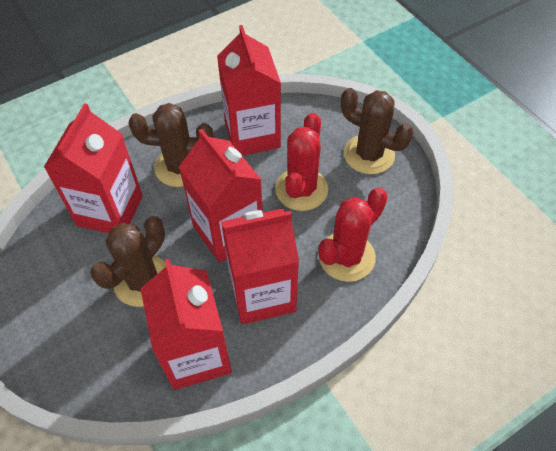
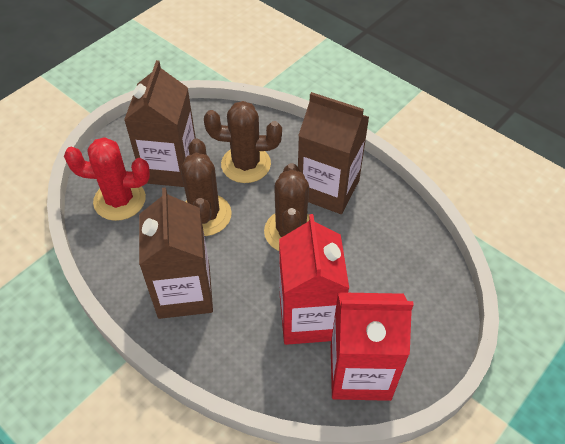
brown carton: none = 0 -> [124,60,196,187] [139,187,213,319] [298,92,369,214] = 3
red cactus: [275,113,328,211] [318,187,388,282] = 2 -> [64,137,150,221] = 1
red carton: [44,103,143,233] [140,259,232,390] [179,129,263,263] [217,25,281,155] [221,208,299,325] = 5 -> [279,214,349,345] [331,292,414,401] = 2

